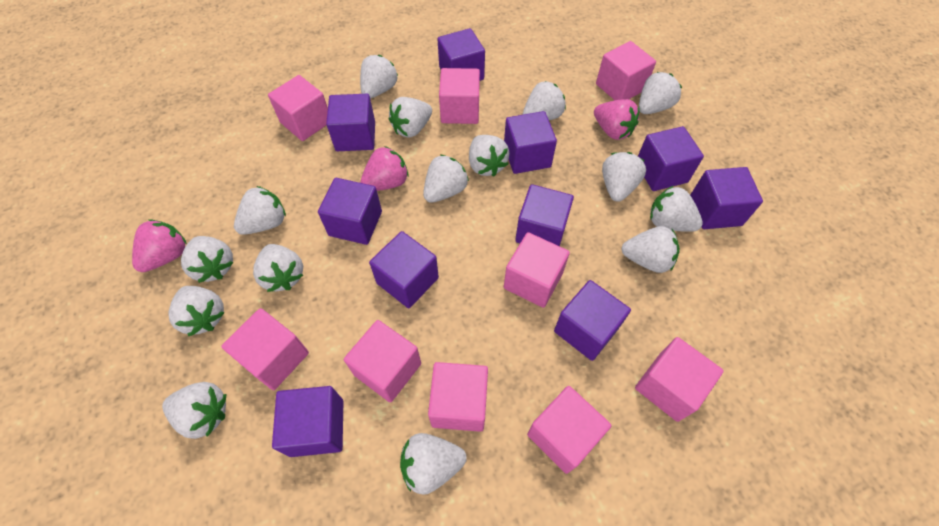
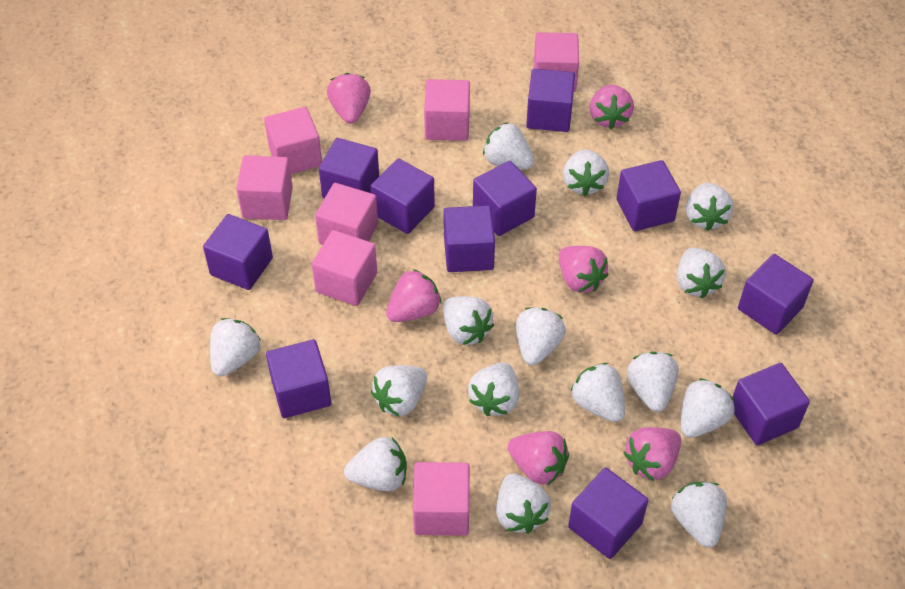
pink cube: [221,308,309,390] [268,75,328,141] [344,320,421,402] [428,362,488,432] [439,68,480,124] [504,232,570,308] [527,386,611,474] [596,41,656,100] [635,337,724,422] = 9 -> [236,156,293,220] [264,107,322,174] [312,230,377,306] [315,183,378,245] [413,462,470,536] [424,79,470,141] [534,32,579,92] = 7
pink strawberry: [132,220,187,272] [360,146,409,191] [594,99,640,140] = 3 -> [327,73,371,124] [386,269,441,322] [508,431,569,485] [559,246,609,293] [590,84,634,129] [623,427,681,481] = 6
purple cube: [272,386,343,457] [318,178,382,245] [326,94,375,151] [369,231,439,308] [437,28,485,81] [504,111,557,174] [515,184,574,246] [554,280,631,361] [638,126,704,191] [690,167,763,229] = 10 -> [203,214,273,290] [266,339,331,418] [319,138,379,198] [371,158,435,234] [444,205,495,272] [473,161,537,236] [526,69,575,132] [568,468,649,559] [617,160,681,231] [733,363,810,445] [738,254,814,335] = 11

